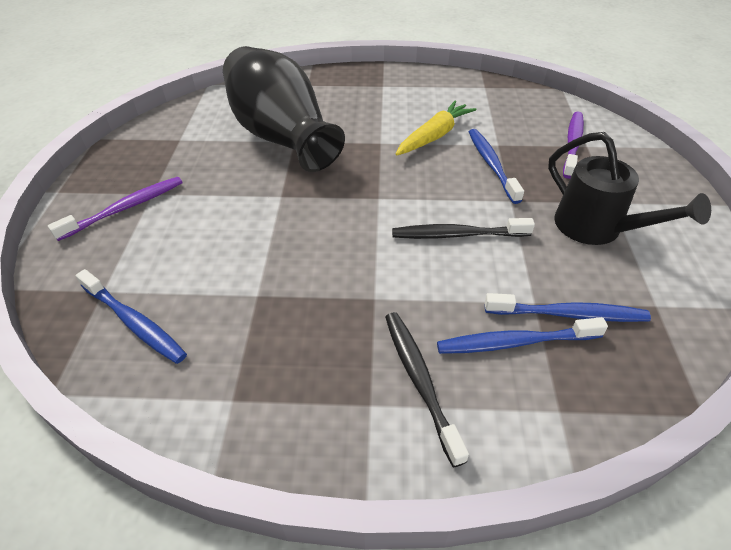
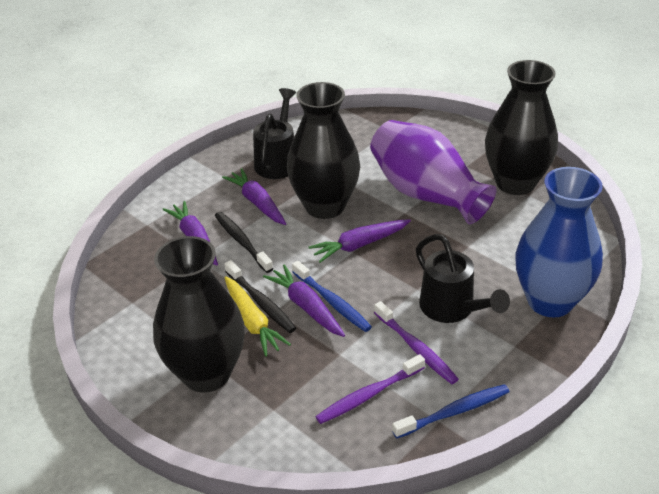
black vase: [223,46,345,172] = 1 -> [153,236,245,393] [287,82,360,219] [485,60,558,195] = 3
black watering can: [548,132,711,245] = 1 -> [253,88,296,179] [416,234,510,323] = 2
blue toothbrush: [75,269,187,364] [437,317,608,354] [469,129,524,204] [485,293,651,322] = 4 -> [292,261,372,332] [392,384,510,439] = 2
blue vase: none = 0 -> [516,167,603,317] = 1
purple carrot: none = 0 -> [163,201,218,266] [222,168,286,225] [263,264,345,337] [308,219,411,263] = 4
purple vase: none = 0 -> [370,120,497,224] = 1

